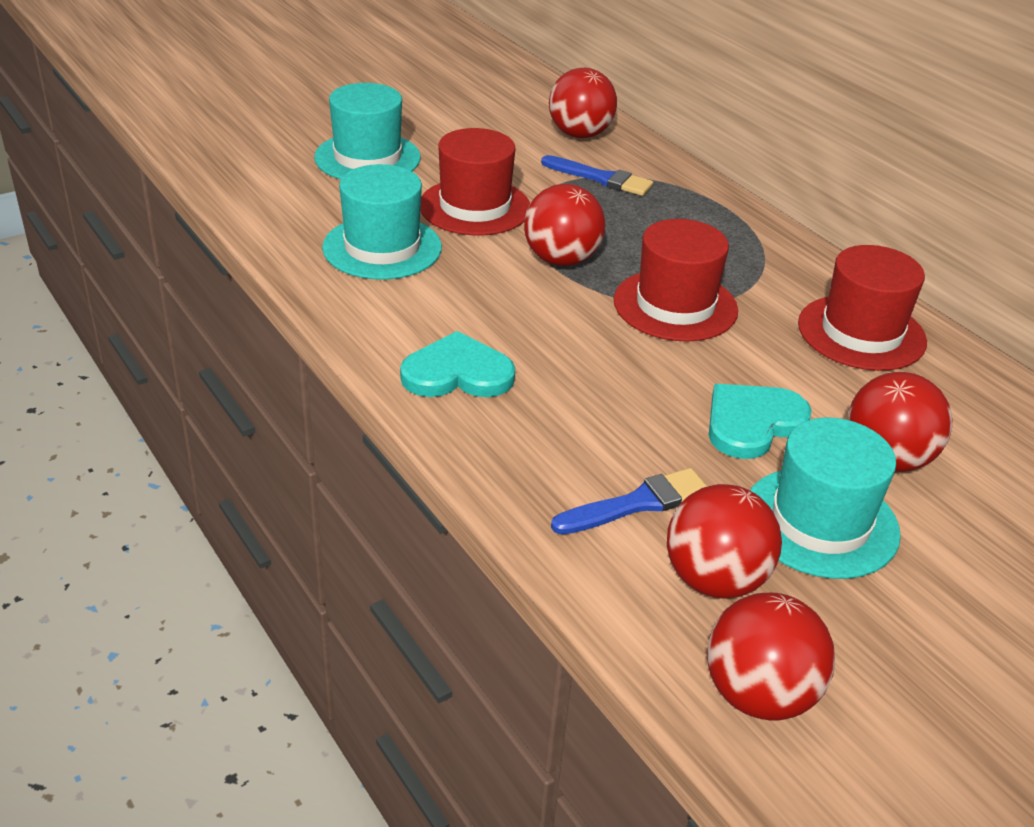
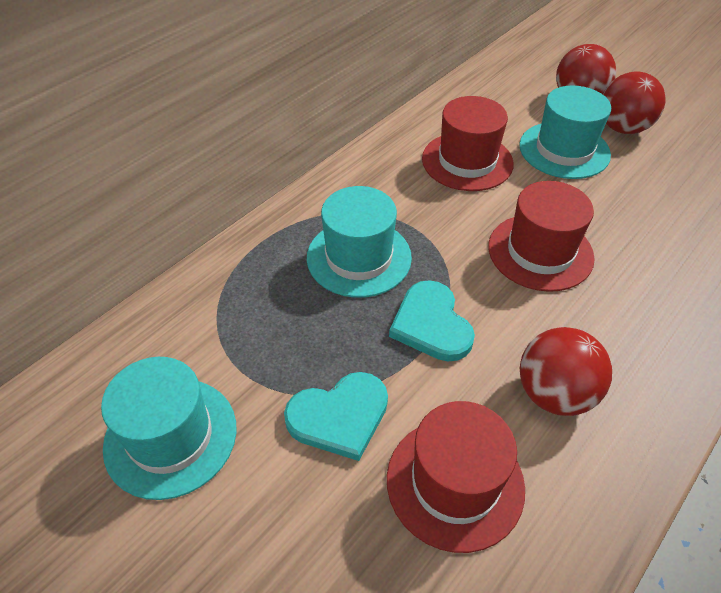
blue brush: [541,155,653,196] [551,468,708,534] = 2 -> none = 0
red ball: [524,184,605,266] [549,68,617,138] [667,484,782,599] [707,593,835,721] [848,372,952,472] = 5 -> [520,327,612,416] [556,44,616,94] [603,71,666,134] = 3

